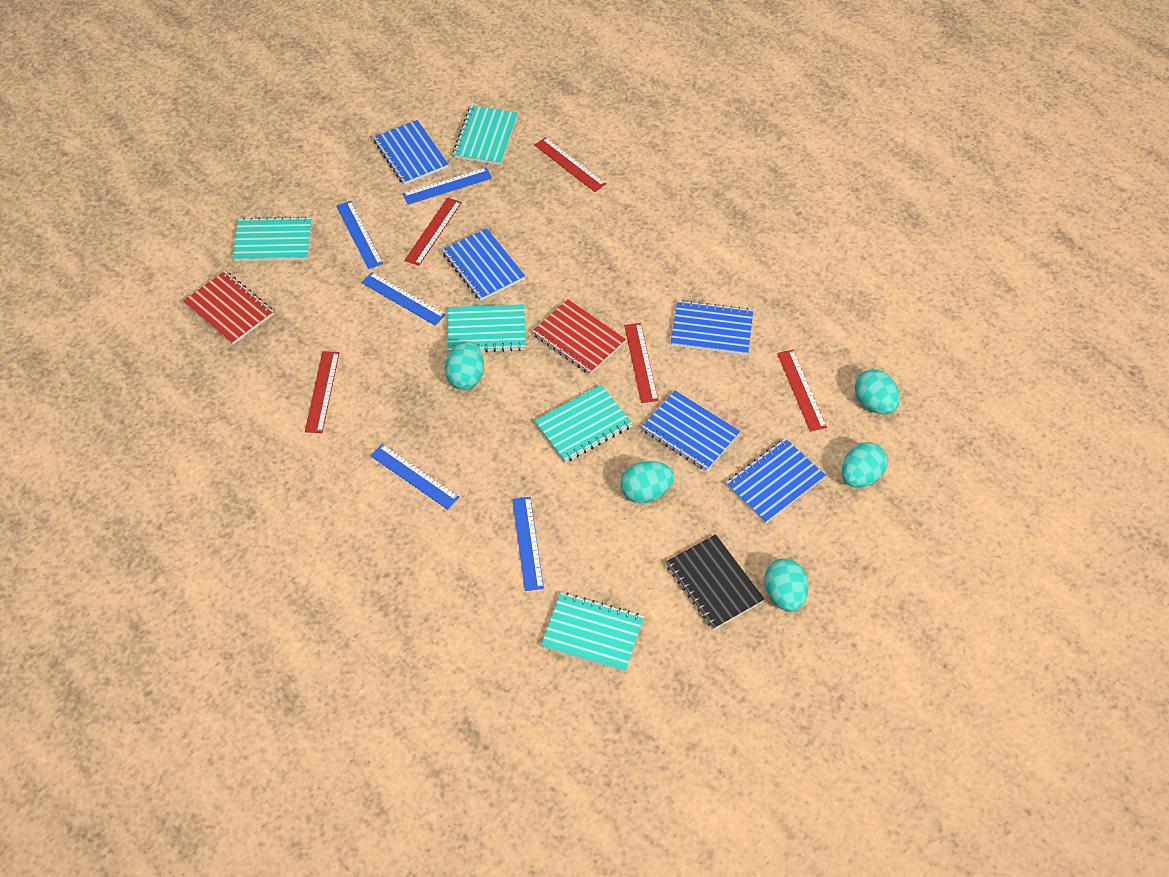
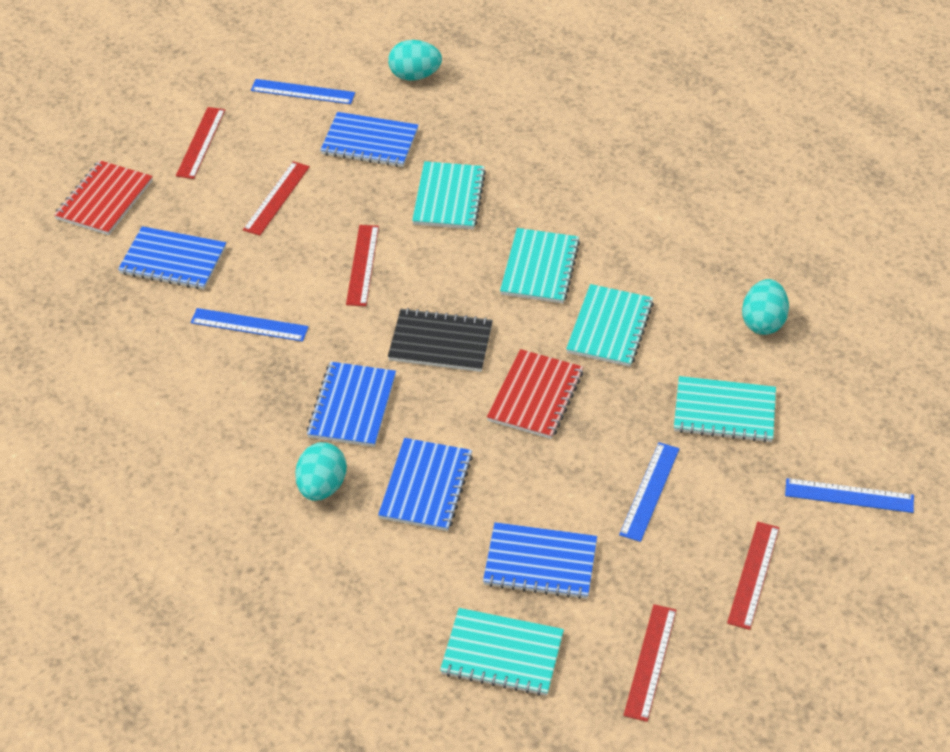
blue ruler: [336,201,383,269] [361,272,445,325] [370,444,459,510] [403,168,492,205] [512,497,544,591] = 5 -> [191,308,309,342] [251,79,355,104] [619,442,679,542] [785,478,914,513] = 4
turquoise egg: [445,341,484,390] [621,461,674,503] [764,558,809,612] [842,442,888,488] [855,369,900,415] = 5 -> [295,442,347,501] [388,40,442,81] [742,279,789,335] = 3

